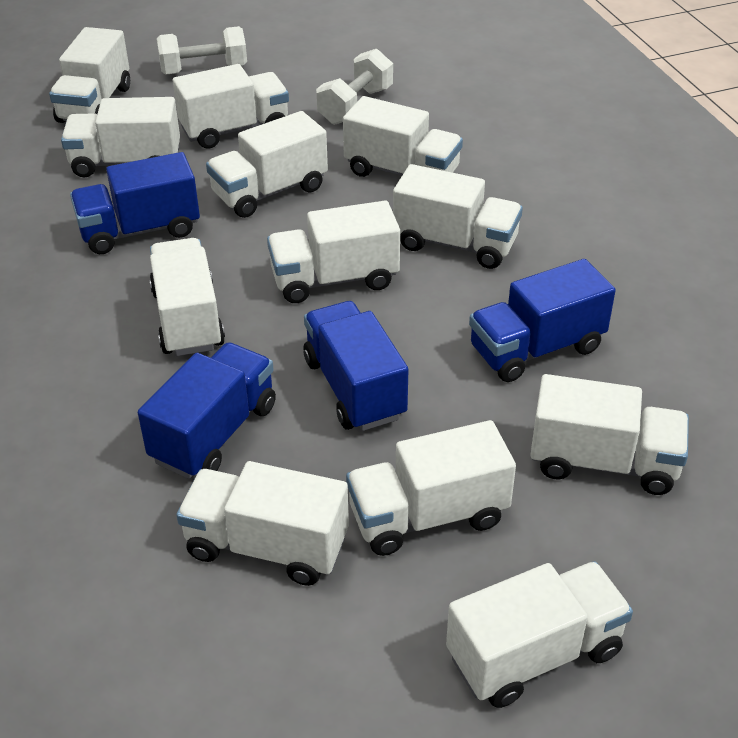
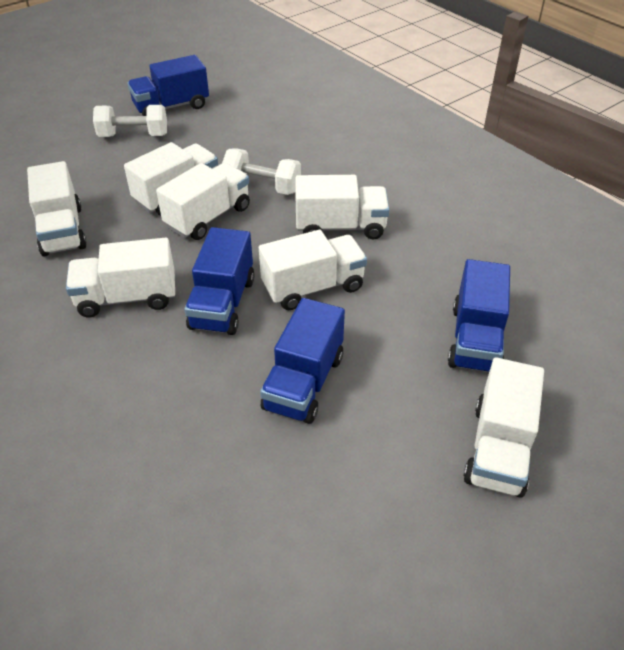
white truck: [49,27,130,123] [61,97,180,178] [149,238,225,356] [173,64,289,149] [176,461,349,586] [206,111,328,218] [267,201,400,303] [343,96,463,177] [346,420,516,556] [393,164,523,269] [446,561,633,708] [530,374,689,495] = 12 -> [27,161,87,257] [66,238,175,318] [124,142,218,216] [156,163,250,240] [259,230,367,310] [295,175,389,239] [464,357,544,498] = 7

